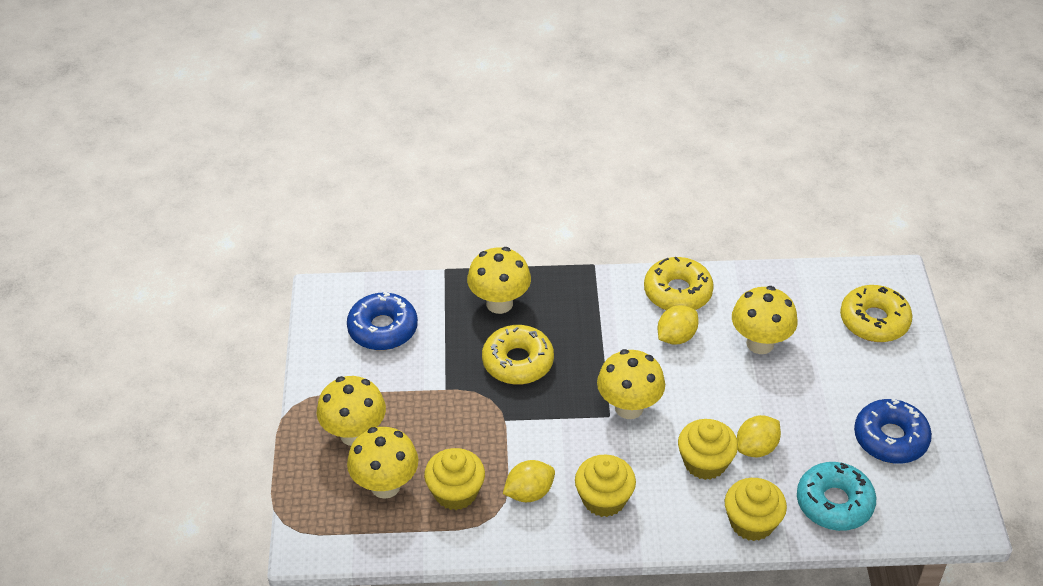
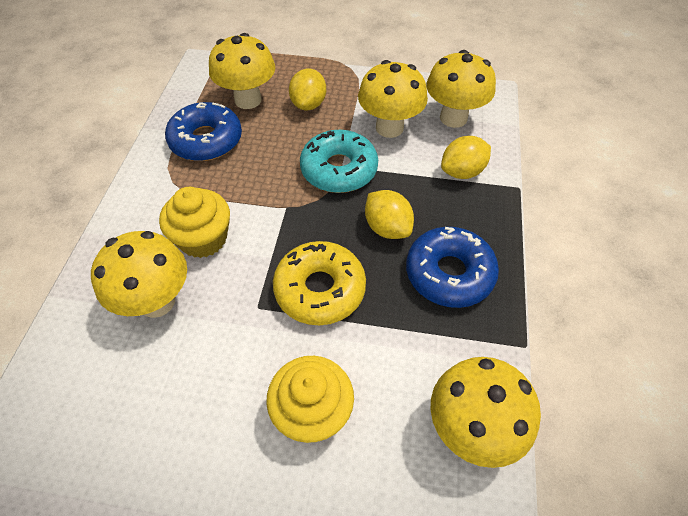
yellow cupcake: [424,448,485,510] [575,455,636,517] [678,419,738,480] [725,478,787,541] = 4 -> [159,187,230,258] [266,356,354,443] = 2
yellow donut: [482,325,554,385] [644,257,714,310] [840,285,913,342] = 3 -> [273,241,366,325] = 1

